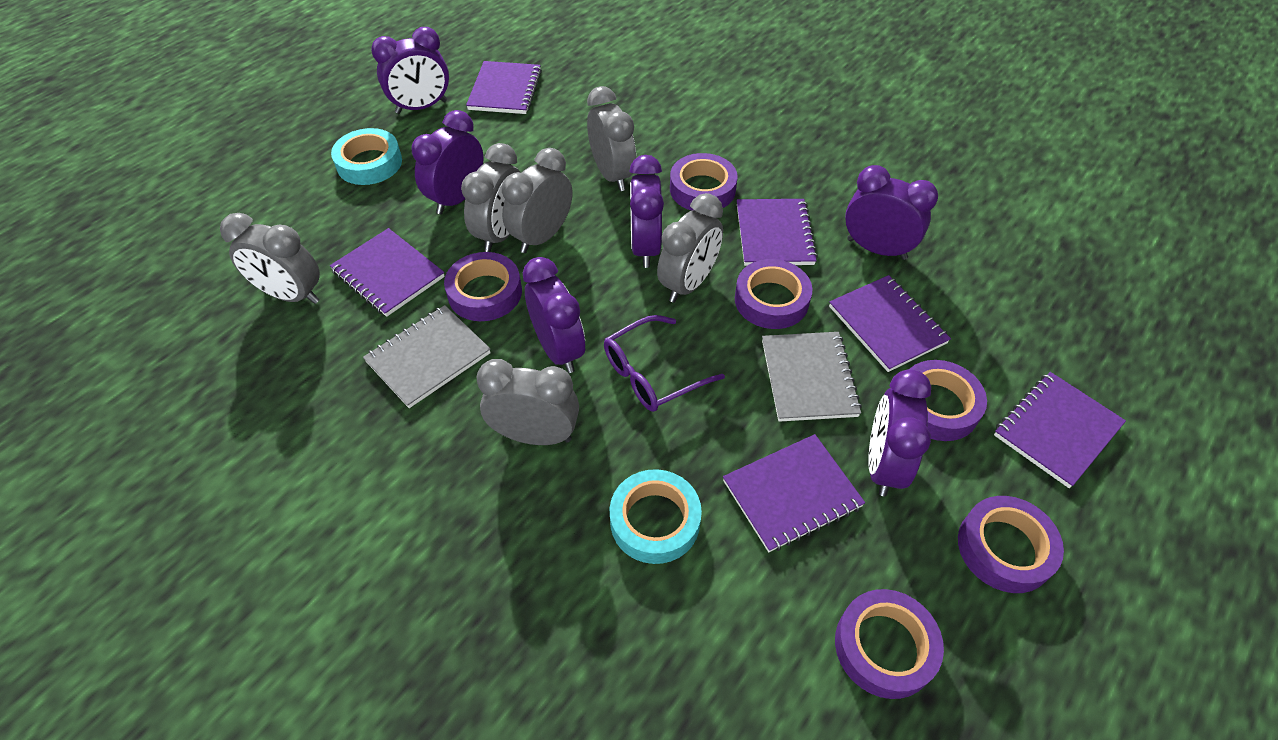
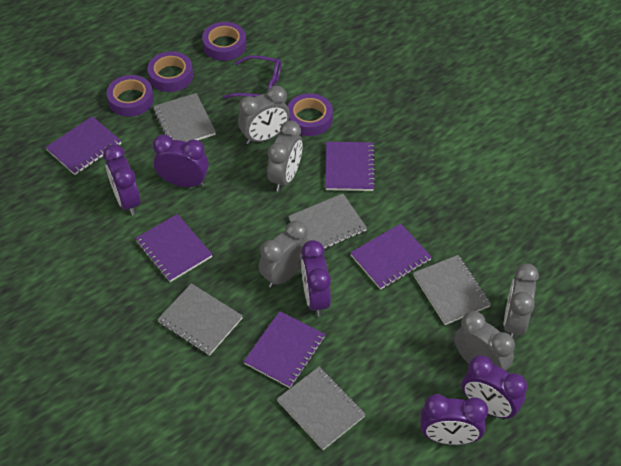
grey clock: [220,213,320,304] [461,143,521,252] [476,359,579,445] [502,148,572,253] [587,86,636,191] [657,193,723,303] = 6 -> [238,86,290,144] [259,221,309,288] [267,120,303,191] [455,311,515,371] [504,263,539,340] = 5
grey notebook: [363,305,491,408] [762,332,862,422] = 2 -> [153,93,216,142] [157,283,243,355] [277,367,366,450] [289,194,367,249] [413,255,491,325] = 5
purple clock: [371,27,449,114] [412,110,483,214] [523,257,585,373] [629,155,664,268] [845,165,938,260] [868,369,931,496] = 6 -> [103,144,141,216] [153,134,209,187] [301,240,331,317] [420,394,488,445] [462,355,527,419] = 5
purple notebook: [330,228,445,317] [466,61,542,114] [723,434,865,552] [737,199,818,266] [829,275,951,372] [994,372,1126,488] = 6 -> [45,116,121,175] [135,214,213,282] [243,311,325,388] [325,142,376,191] [350,224,432,290] = 5
purple tape: [444,252,522,321] [670,153,738,211] [735,259,813,329] [835,589,944,699] [910,360,987,441] [958,496,1064,593] = 6 -> [106,75,154,117] [147,51,193,92] [202,22,246,61] [288,93,333,136] = 4
turquoise tape: [331,128,402,185] [610,469,702,564] = 2 -> none = 0

